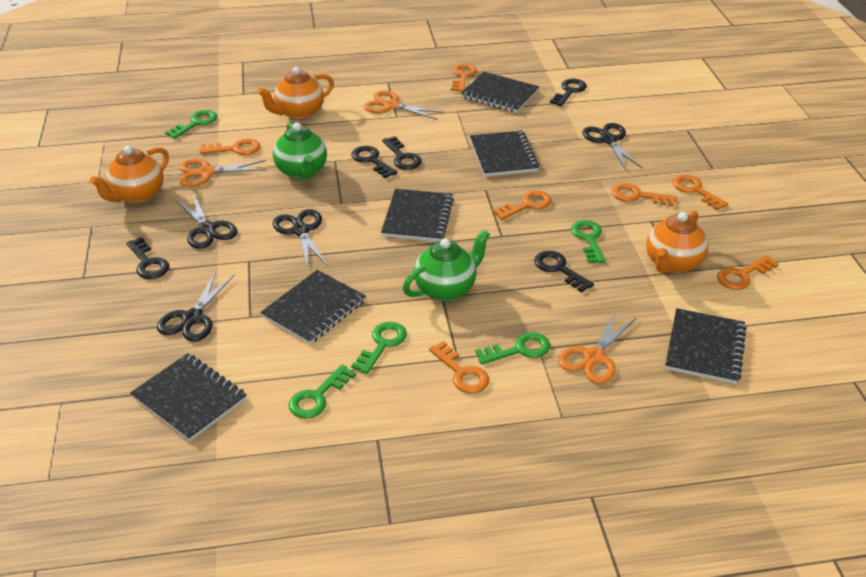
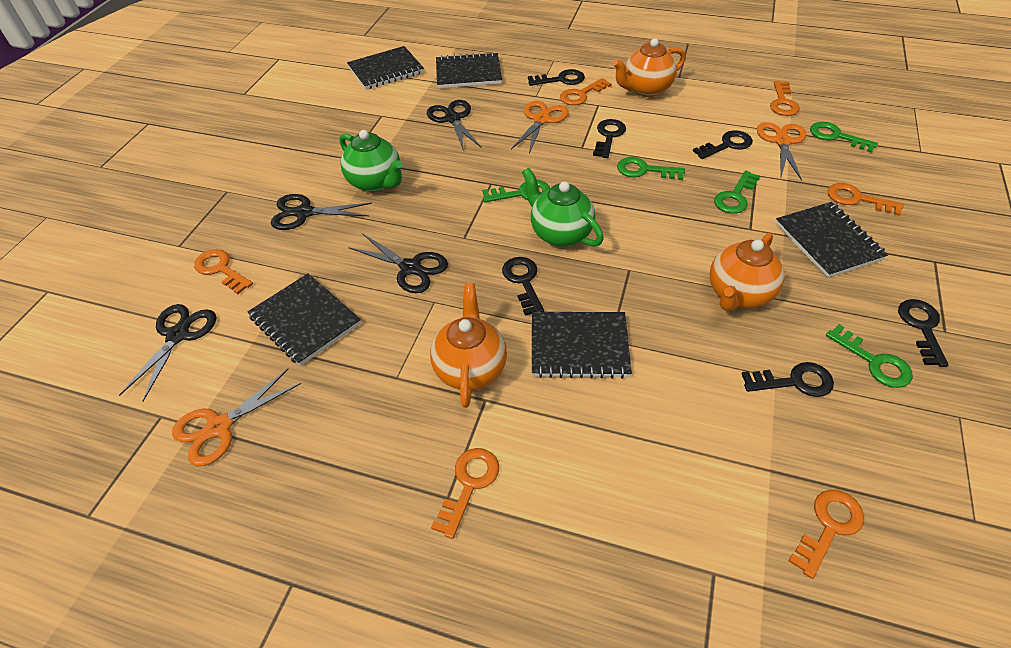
black key: [126,237,170,279] [351,146,397,178] [382,136,422,170] [534,251,594,293] [550,79,587,106] = 5 -> [502,257,544,316] [528,69,585,86] [593,119,626,158] [693,130,753,159] [742,362,834,397] [898,299,949,367] = 6
black notebook: [130,353,247,441] [260,270,366,344] [381,189,454,242] [461,72,539,113] [470,130,539,177] [665,308,747,384] = 6 -> [247,273,361,366] [347,46,424,90] [436,52,502,88] [532,312,632,379] [775,202,888,278] = 5
orange key: [199,139,260,155] [429,341,489,394] [451,64,477,92] [493,190,552,220] [612,183,677,207] [673,175,728,210] [717,255,779,290] = 7 -> [194,249,253,294] [431,448,499,539] [560,78,612,105] [770,81,800,116] [789,490,864,579] [828,183,904,216] = 6

